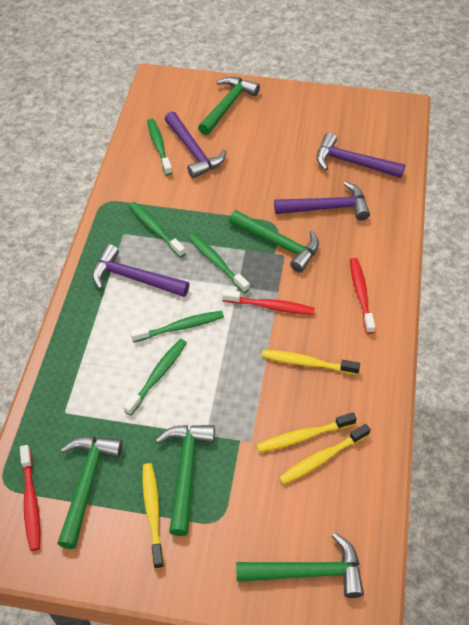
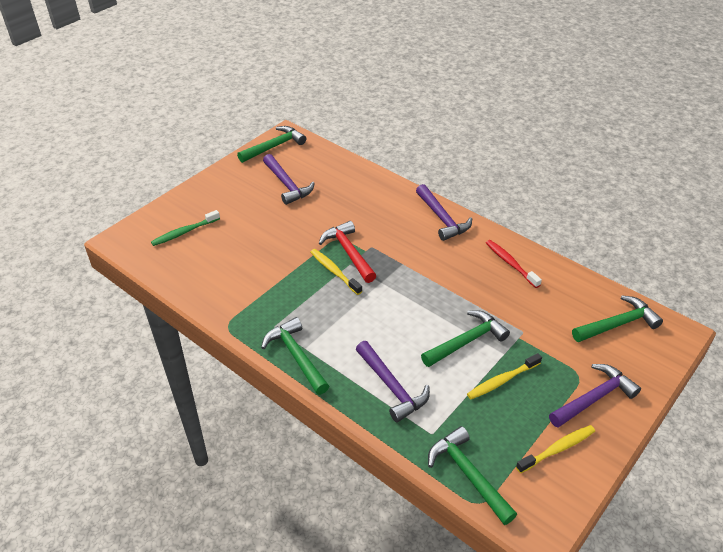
green toothbrush: [124,339,187,415] [129,202,186,258] [130,311,224,342] [147,119,172,176] [189,234,250,293] = 5 -> [151,210,220,246] = 1
red hammer: none = 0 -> [319,221,376,283] = 1
red toothbrush: [20,445,40,551] [222,289,315,315] [350,258,375,334] = 3 -> [486,240,542,288] = 1
yellow toothbrush: [142,463,164,569] [256,412,357,453] [262,350,360,375] [279,424,371,485] = 4 -> [311,249,362,295] [467,353,542,399] [516,425,595,473] = 3

